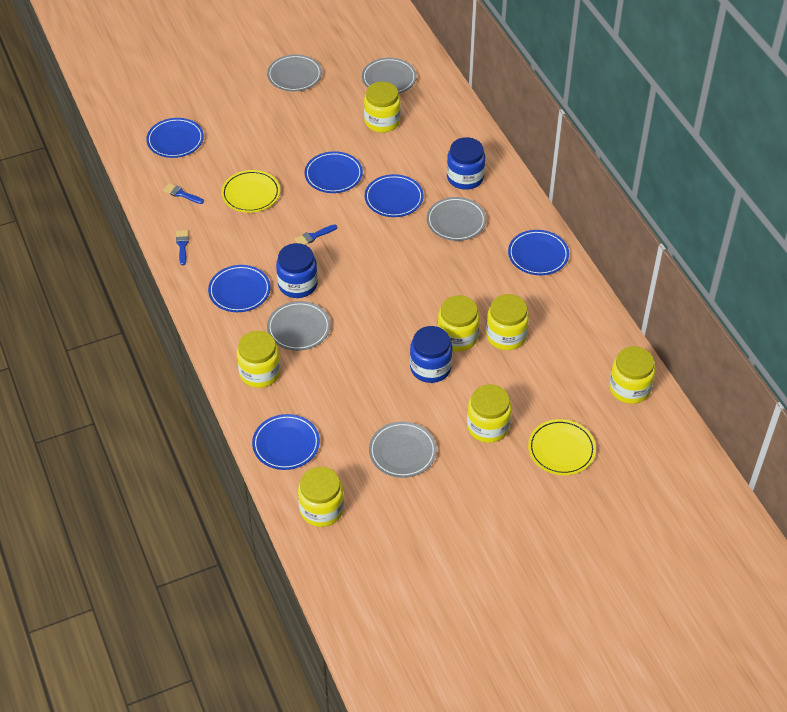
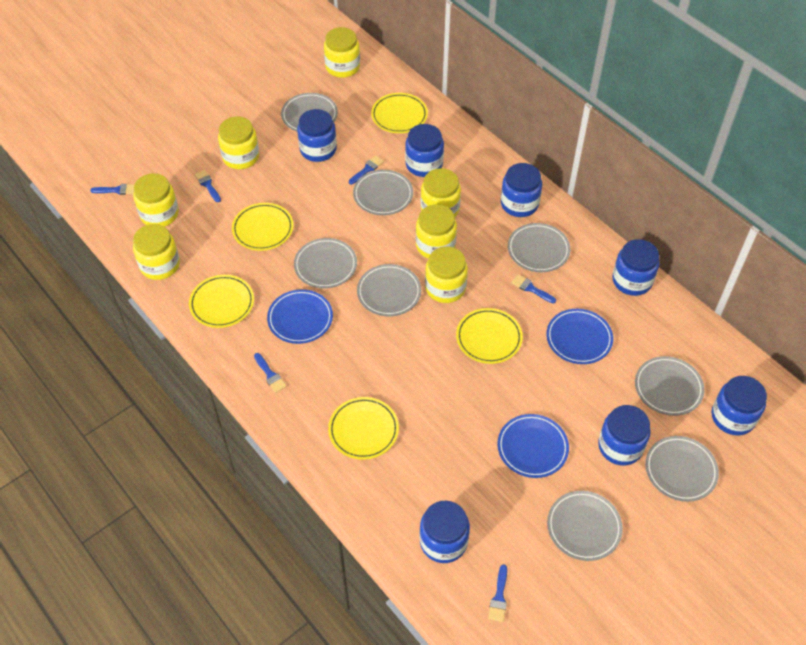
blue brush: [163,183,204,204] [176,230,189,265] [295,224,337,245] = 3 -> [90,184,134,195] [195,170,221,202] [254,353,287,393] [349,156,384,185] [488,564,507,622] [511,274,556,303] = 6
blue jar: [276,243,318,298] [410,326,452,383] [447,137,485,190] = 3 -> [297,109,337,162] [405,124,444,177] [420,501,470,563] [501,163,542,217] [598,405,651,465] [612,239,659,296] [712,376,767,435] = 7
blue plate: [146,118,204,158] [208,265,271,312] [252,414,320,470] [305,151,363,193] [365,174,424,217] [508,230,569,275] = 6 -> [267,289,333,344] [497,414,569,478] [546,309,613,364] = 3
grey plate: [267,54,322,91] [267,301,330,351] [362,58,417,94] [369,421,437,478] [427,197,486,241] = 5 -> [281,93,338,131] [294,238,357,288] [353,170,413,215] [357,264,421,316] [508,223,570,272] [547,491,623,561] [635,356,705,416] [645,436,719,502] = 8
yellow plate: [221,170,280,213] [528,419,596,475] = 2 -> [189,275,254,328] [232,203,294,251] [328,397,399,460] [371,93,428,133] [456,308,523,364] = 5

